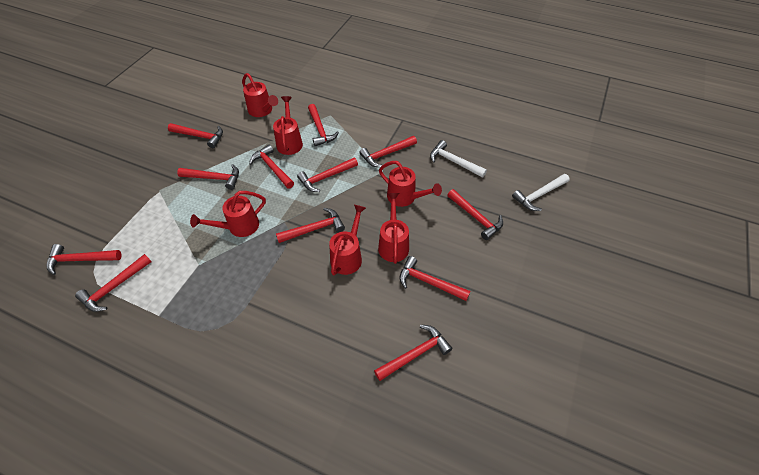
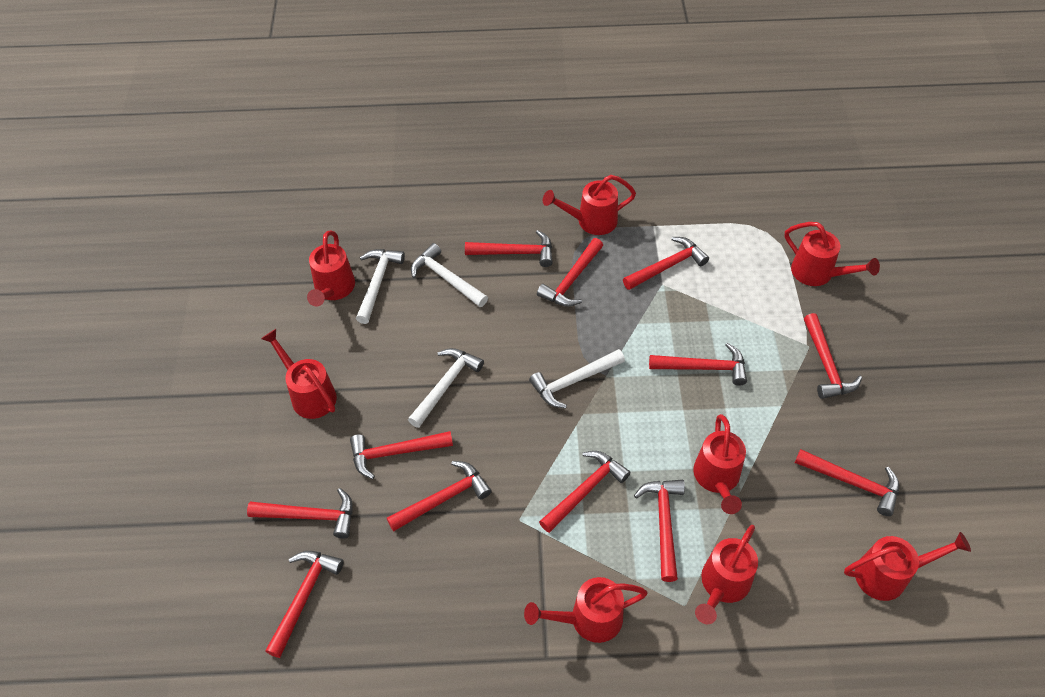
red watering can: [190,191,266,237] [242,73,278,117] [273,96,303,155] [329,205,366,275] [378,193,409,264] [379,161,442,207] = 6 -> [261,329,337,419] [307,230,355,307] [524,577,648,643] [543,175,636,235] [693,414,746,514] [695,525,758,624] [785,222,880,286] [844,532,971,601] = 8
white hammer: [430,140,487,178] [512,174,570,211] = 2 -> [356,249,405,324] [408,348,484,428] [411,243,488,307] [529,349,625,408] = 4

